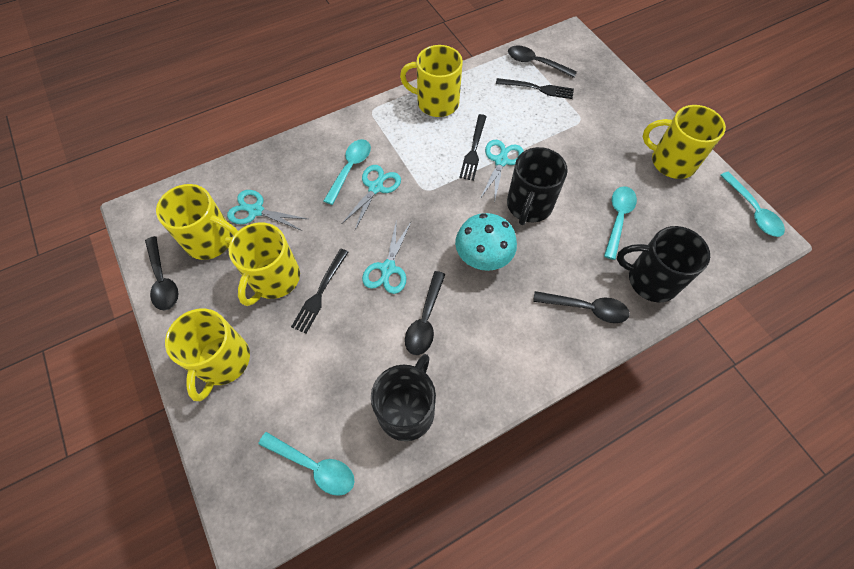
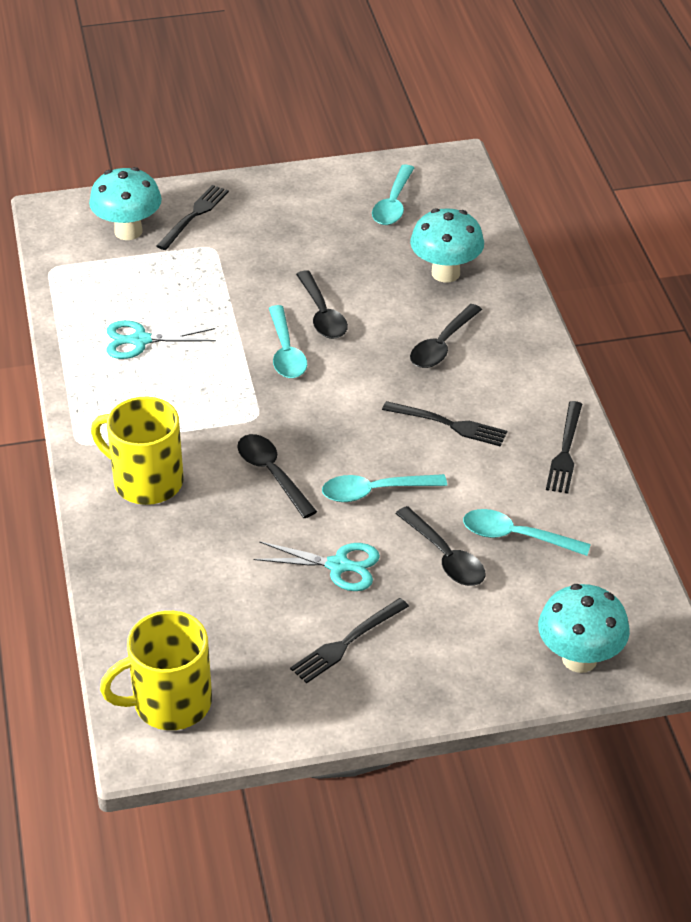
black fork: [291,249,349,334] [459,114,487,181] [496,78,574,99] = 3 -> [157,185,229,250] [290,598,409,684] [382,401,507,446] [546,401,582,494] = 4
black mug: [371,354,436,441] [507,147,568,225] [617,226,710,302] = 3 -> none = 0
turquoise mushroom: [455,213,517,271] = 1 -> [89,167,162,240] [410,208,484,282] [538,584,630,673] = 3
turquoise scissors: [227,190,308,231] [342,165,401,230] [362,219,411,294] [480,140,524,203] = 4 -> [106,320,216,359] [254,541,380,591] = 2
yellow mug: [156,184,238,260] [165,309,250,401] [229,223,300,306] [400,45,463,117] [643,105,726,179] = 5 -> [91,397,184,505] [100,611,212,730] = 2

